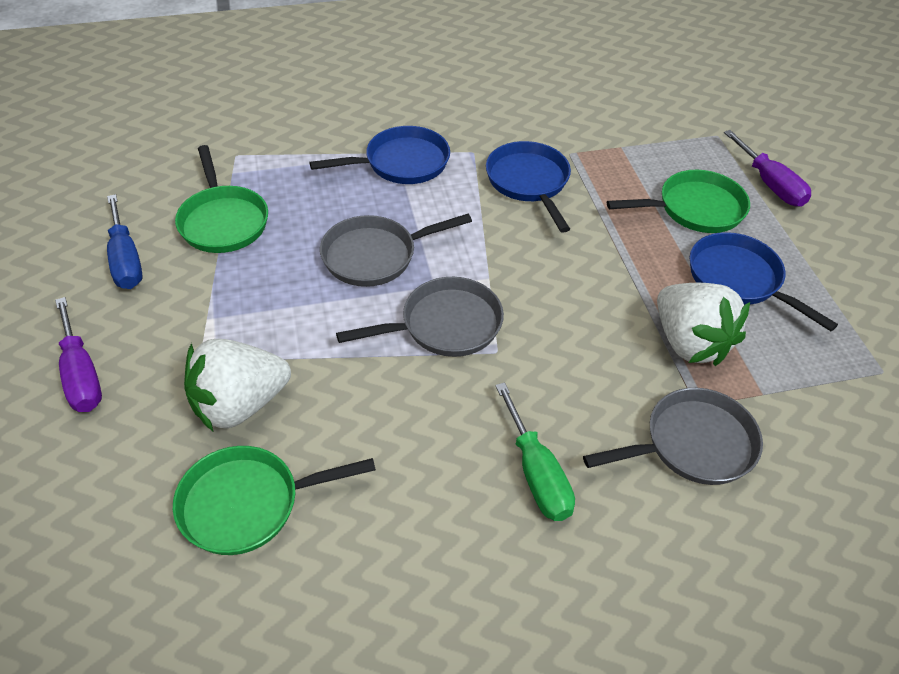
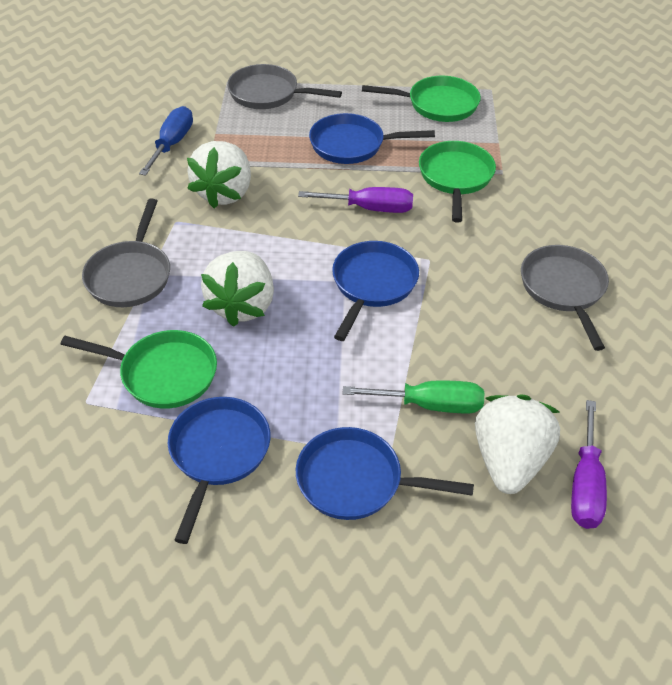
blue pan: [309,126,450,184] [486,141,571,233] [690,232,838,331] = 3 -> [168,397,271,544] [296,427,474,520] [309,113,435,164] [332,241,419,341] = 4
white strawberry: [184,339,291,431] [657,283,750,366] = 2 -> [187,141,251,209] [201,251,274,327] [475,394,560,494] = 3

